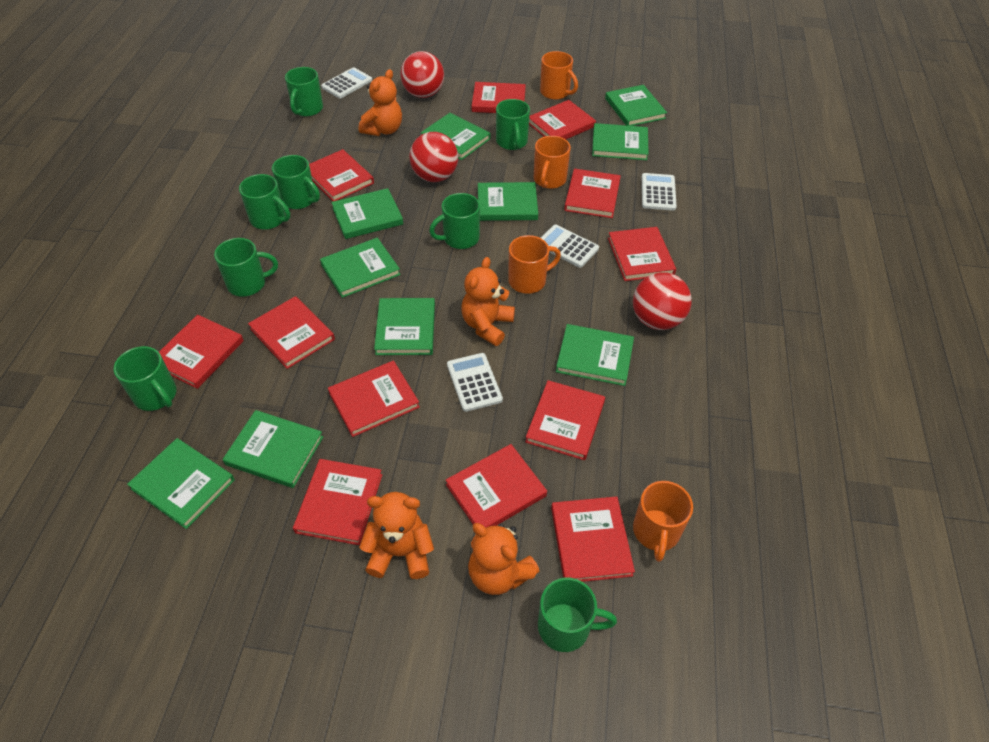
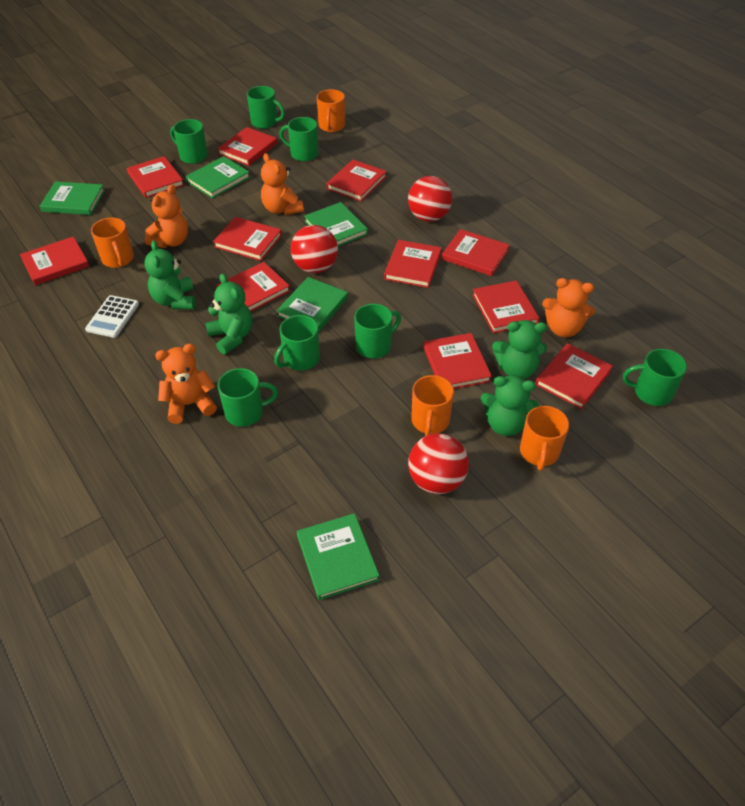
green book: [127,438,235,529] [223,410,323,488] [320,238,401,298] [331,188,403,239] [374,298,435,355] [421,113,490,160] [478,182,538,221] [556,324,634,386] [592,123,649,160] [605,85,667,126] = 10 -> [40,181,105,215] [186,156,250,198] [276,277,348,331] [297,513,380,600] [304,202,368,246] = 5
green mug: [114,346,176,411] [214,238,278,297] [239,174,290,230] [272,155,320,209] [285,67,323,116] [429,193,480,249] [496,99,530,150] [538,578,617,652] = 8 -> [170,119,208,164] [218,368,278,427] [247,86,285,129] [274,315,320,370] [279,117,319,161] [354,304,401,358] [623,349,687,406] = 7
green teddy bear: none = 0 -> [144,240,195,309] [205,273,252,355] [480,375,539,436] [492,320,547,379] = 4
red book: [159,315,244,389] [248,296,335,369] [293,459,382,545] [309,149,374,201] [328,360,420,437] [446,444,547,527] [472,82,526,113] [525,380,605,460] [529,100,596,139] [551,496,635,582] [564,169,621,218] [608,227,676,281] = 12 -> [20,236,89,285] [127,156,184,198] [213,217,282,261] [216,262,290,312] [217,127,277,166] [326,160,387,202] [384,240,442,288] [423,333,492,389] [442,229,510,276] [472,280,540,333] [535,343,613,409] = 11
white calculator: [321,67,372,98] [447,353,503,412] [541,225,599,268] [642,173,677,211] = 4 -> [85,295,139,338] = 1

